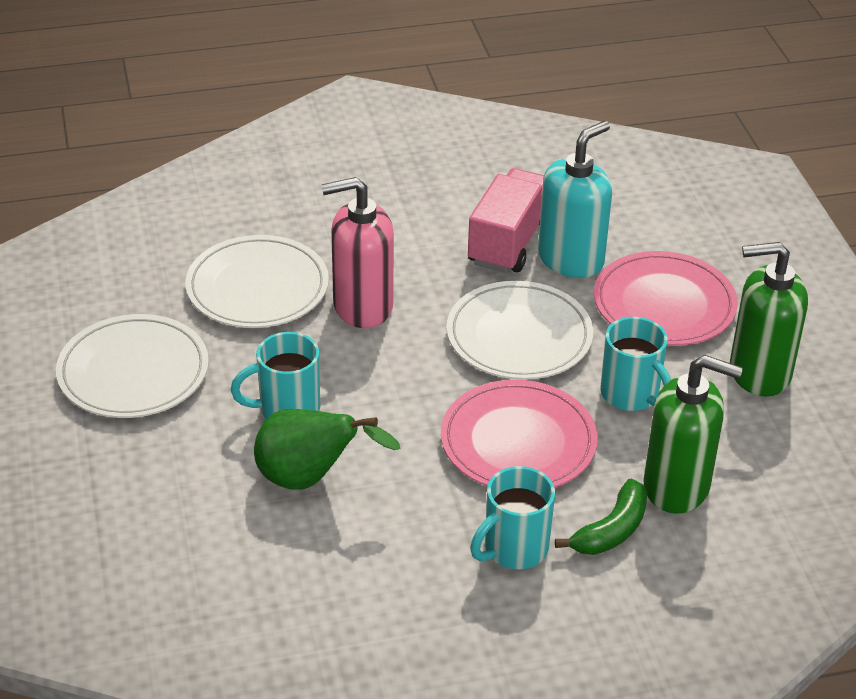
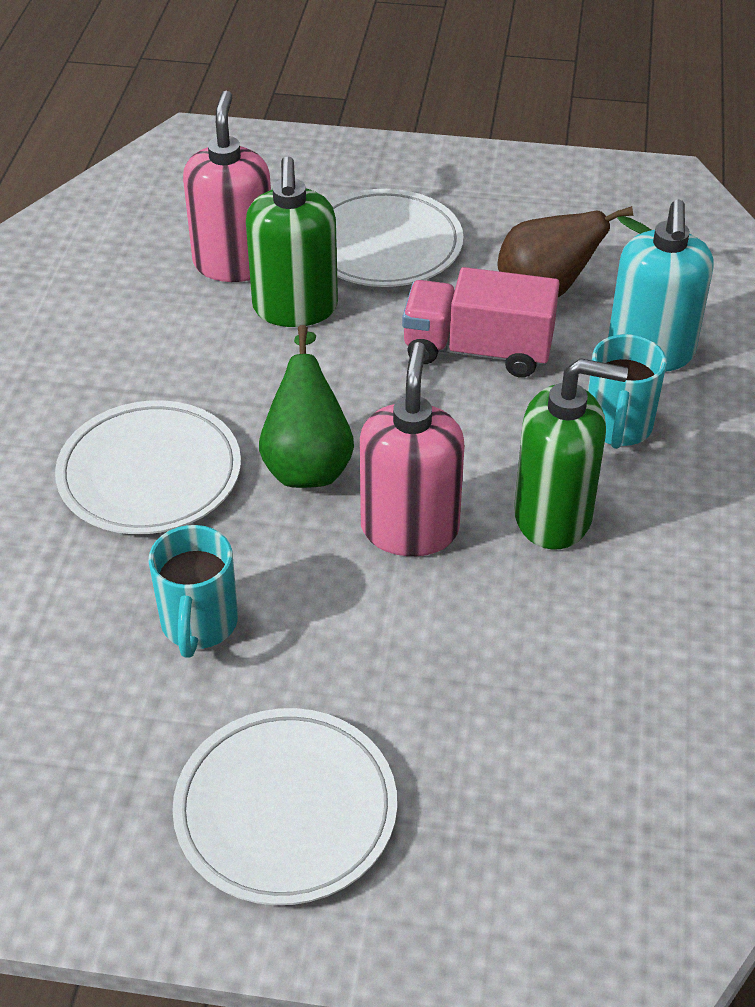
brown pear: none = 0 -> [497,206,651,297] = 1
green banana: [555,478,647,555] = 1 -> none = 0
pink plate: [441,380,598,488] [594,251,738,346] = 2 -> none = 0
pink soap dispenser: [321,177,394,328] = 1 -> [183,91,271,282] [360,342,464,556] = 2
turquoise mug: [231,332,320,419] [470,466,555,569] [600,317,671,411] = 3 -> [149,525,238,658] [588,334,667,449] = 2

